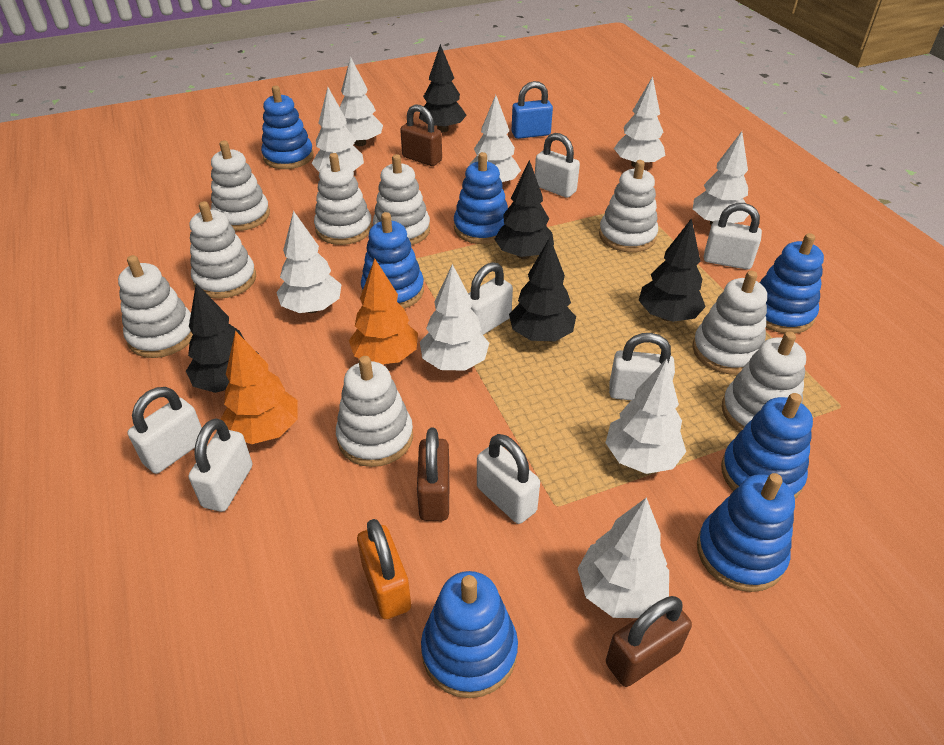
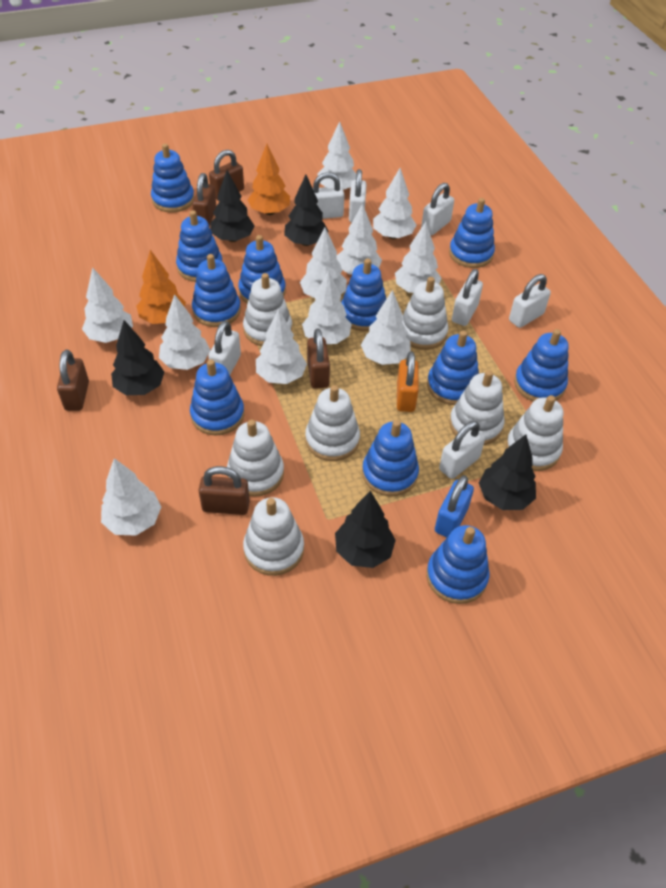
blue stacking toy: [261,86,314,169] [361,212,424,309] [421,571,518,698] [454,152,508,244] [697,473,795,592] [721,393,813,499] [760,233,824,334] = 7 -> [151,144,194,213] [176,210,222,282] [190,359,244,436] [192,254,241,327] [238,235,286,303] [341,259,386,331] [362,420,419,496] [426,525,489,604] [427,331,479,405] [449,198,495,268] [514,329,569,402] = 11
brown padlock: [400,104,442,166] [417,428,450,521] [606,596,692,687] = 3 -> [57,350,89,411] [192,173,217,226] [199,466,250,515] [209,150,244,201] [307,328,330,389] = 5
white stacking toy: [118,255,193,358] [190,201,256,299] [211,141,270,231] [314,153,372,245] [336,356,413,467] [373,154,430,245] [599,160,658,253] [692,271,767,375] [722,331,806,432] = 9 -> [227,420,284,497] [243,273,292,346] [243,497,304,576] [305,385,360,461] [402,277,448,350] [449,370,504,445] [506,395,563,471] = 7
white tree: [276,211,342,313] [311,87,364,172] [340,57,383,146] [420,264,489,371] [470,95,521,182] [577,497,669,618] [605,359,686,474] [614,76,665,167] [693,131,749,225] = 9 -> [82,267,133,343] [101,458,161,536] [159,294,210,370] [256,309,307,384] [300,228,347,298] [302,270,352,344] [318,121,356,190] [336,203,382,275] [361,290,411,365] [373,168,416,239] [395,222,441,293] = 11

